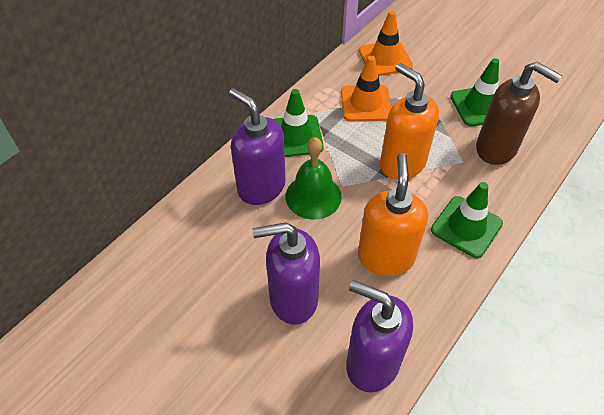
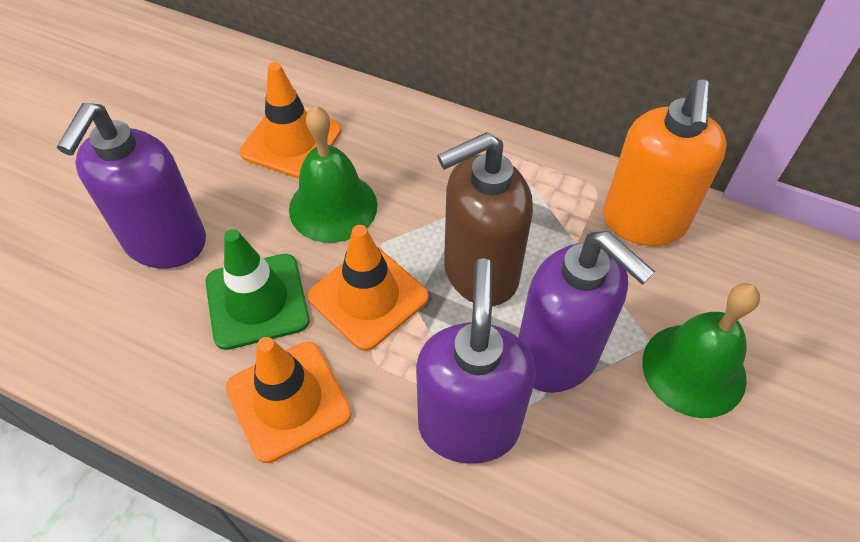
green bell: [285,137,342,220] = 1 -> [289,106,377,243] [642,283,760,418] = 2
green traffic cone: [273,89,324,157] [431,182,503,258] [450,58,499,126] = 3 -> [205,229,309,350] = 1
orange soap dispenser: [358,153,428,276] [380,63,439,180] = 2 -> [603,80,727,246] = 1
orange traffic cone: [341,56,391,121] [359,11,413,76] = 2 -> [226,337,352,463] [240,62,341,179] [308,225,429,351] = 3

